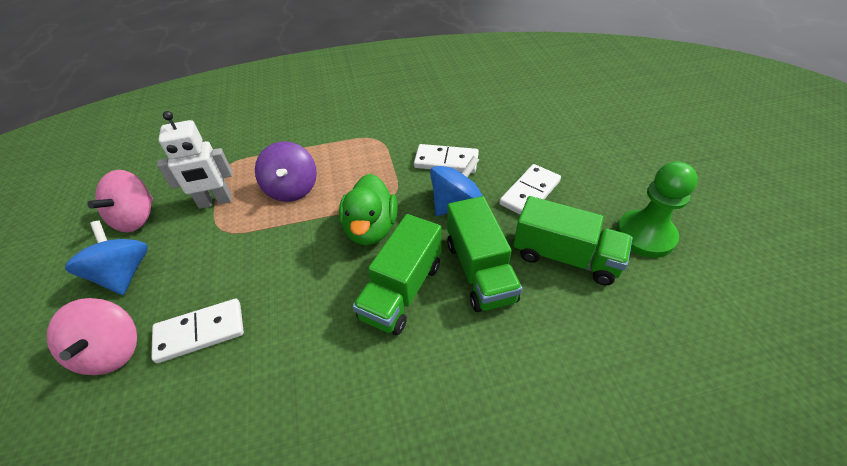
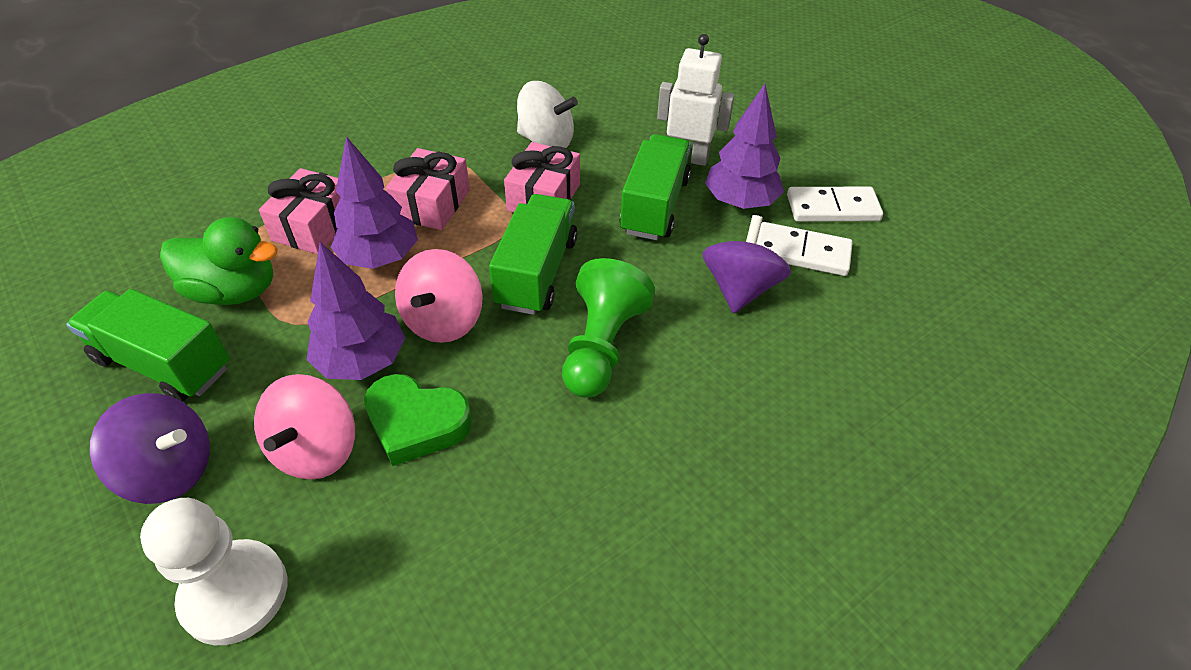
blue spinning top: [65,221,148,295] [430,156,482,216] = 2 -> none = 0
green heart: none = 0 -> [364,374,472,466] = 1
pink gift: none = 0 -> [259,168,341,254] [386,148,470,230] [504,142,580,213] = 3
purple spinning top: [255,141,317,202] = 1 -> [90,393,210,504] [702,215,791,313] = 2
purple tree: none = 0 -> [307,242,405,380] [331,136,418,269] [705,84,784,209] = 3
white domino: [151,299,244,363] [414,144,479,173] [499,164,561,215] = 3 -> [756,222,853,276] [787,187,883,222] = 2
white pawn: none = 0 -> [140,498,287,645] = 1
white spinning top: none = 0 -> [517,81,578,148] = 1

